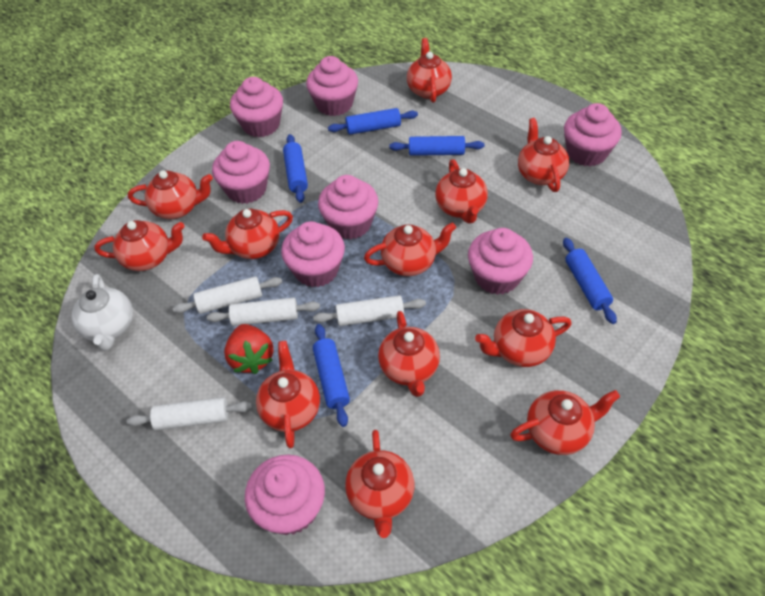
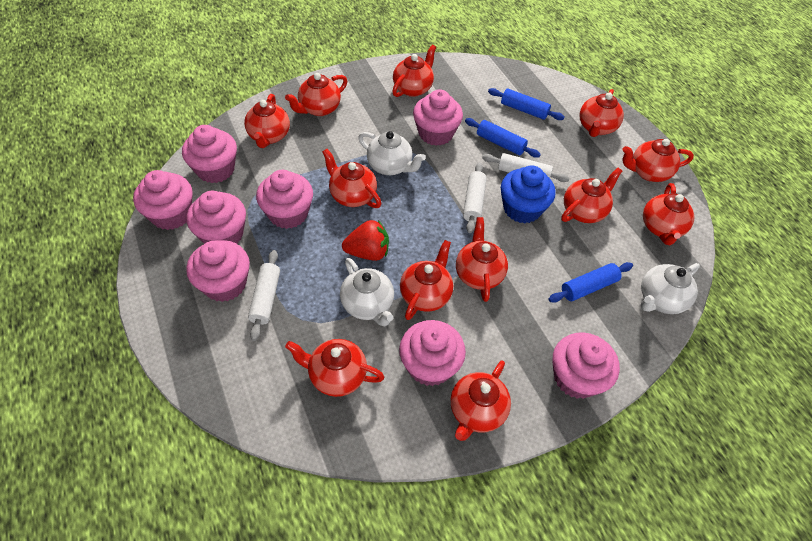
blue cupcake: none = 0 -> [501,165,556,223] = 1
blue rolling pin: [283,134,308,203] [313,324,350,427] [328,108,418,135] [389,136,484,156] [563,238,617,324] = 5 -> [465,118,541,158] [488,88,565,120] [548,262,633,303] = 3
white rolling pin: [127,397,252,430] [173,276,282,314] [207,297,320,326] [313,295,426,326] = 4 -> [248,250,280,341] [463,162,487,233] [482,153,569,182] = 3
white teapot: [72,274,133,351] = 1 -> [340,258,394,326] [358,131,426,175] [641,263,700,314] = 3

